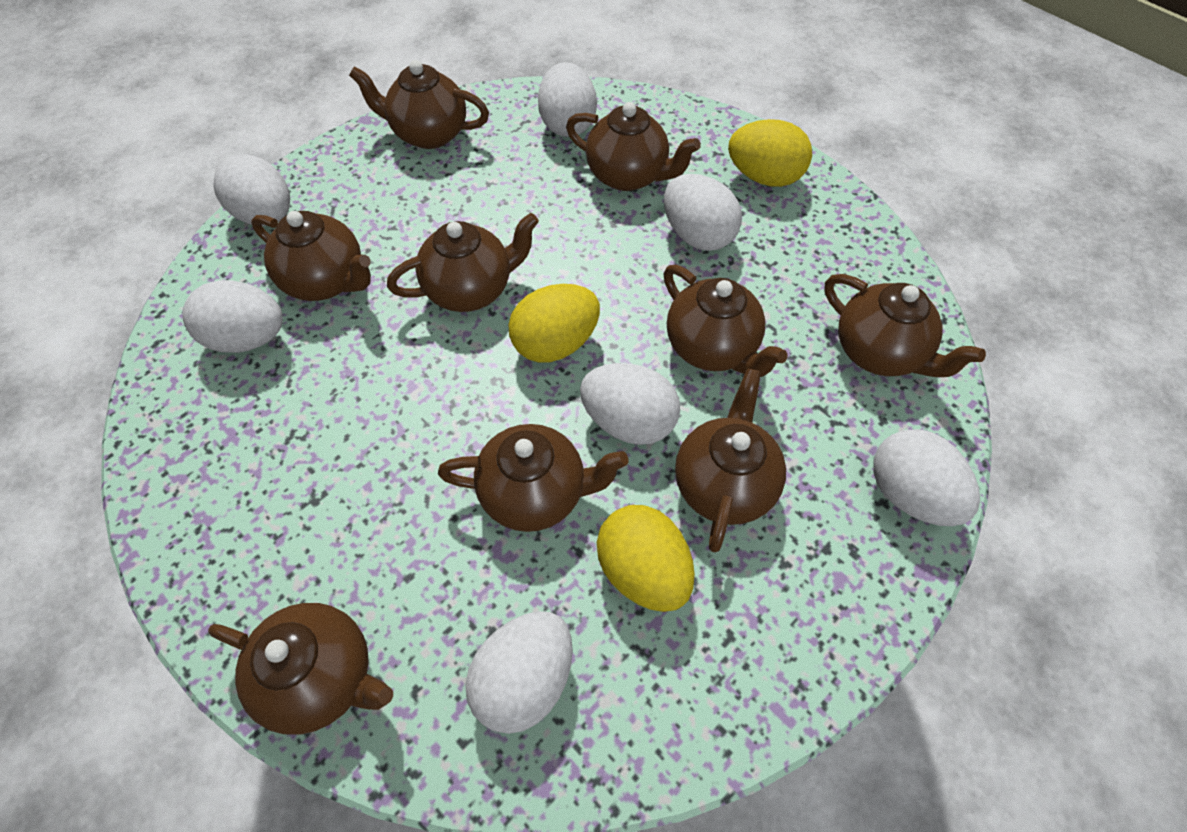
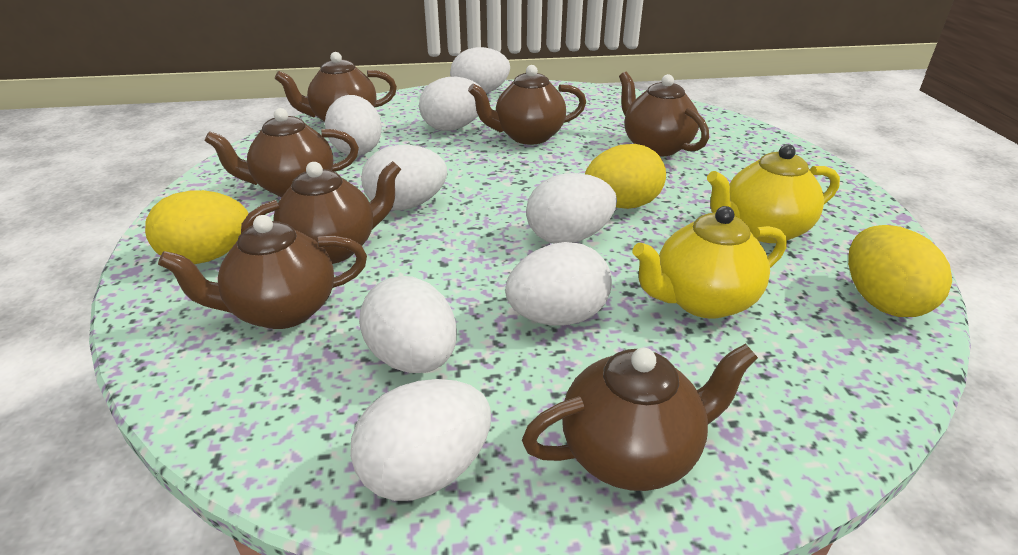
brown teapot: [208,603,393,734] [251,211,371,301] [349,60,489,149] [387,213,539,312] [438,424,628,532] [566,102,701,191] [664,265,788,377] [675,369,786,552] [824,274,986,377] = 9 -> [158,215,367,329] [205,108,359,197] [241,161,401,264] [275,52,397,122] [468,65,586,145] [522,344,758,491] [619,72,709,156] = 7
white egg: [182,280,283,353] [213,154,290,226] [465,611,573,734] [538,62,597,137] [580,363,680,445] [664,174,742,251] [873,429,980,526] = 7 -> [325,95,382,156] [350,379,491,501] [359,276,457,373] [361,145,447,210] [419,77,481,131] [450,47,510,94] [505,242,612,325] [526,173,617,244] = 8
yellow teapot: none = 0 -> [632,206,787,319] [707,144,840,243] = 2

